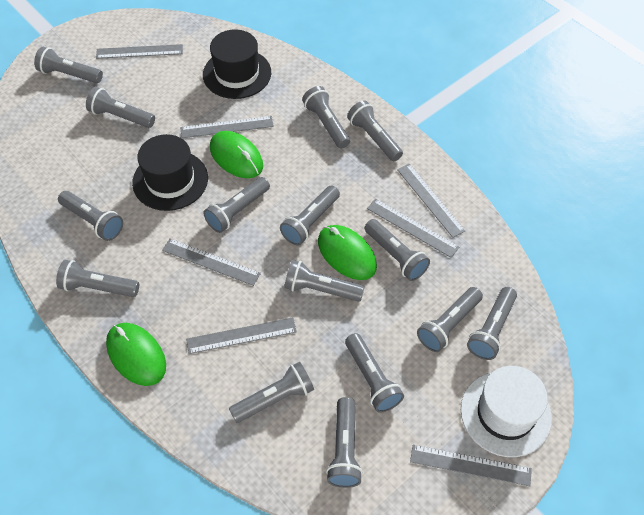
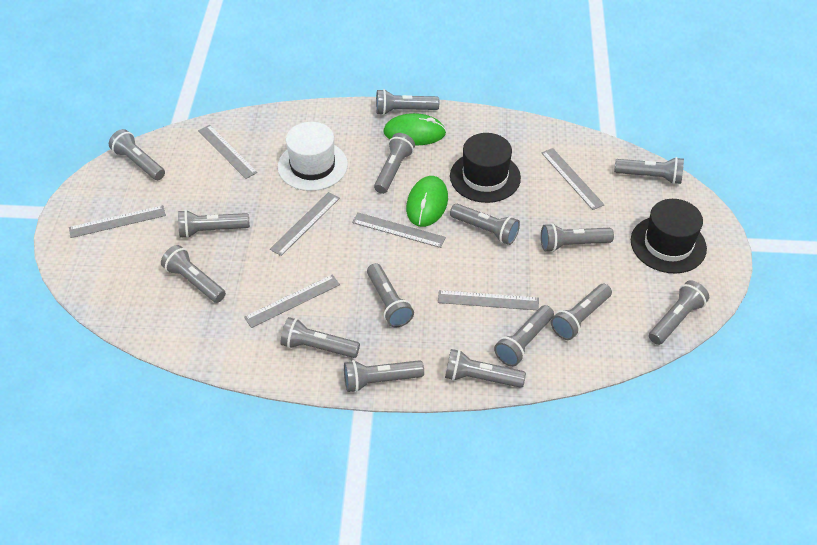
green mouse: [106,323,166,386] [210,131,263,178] [318,225,377,280] = 3 -> [384,113,446,145] [406,176,448,227] = 2

